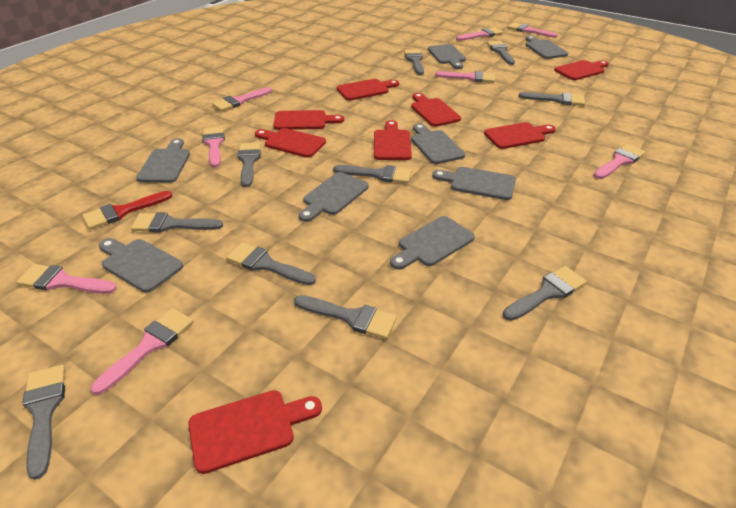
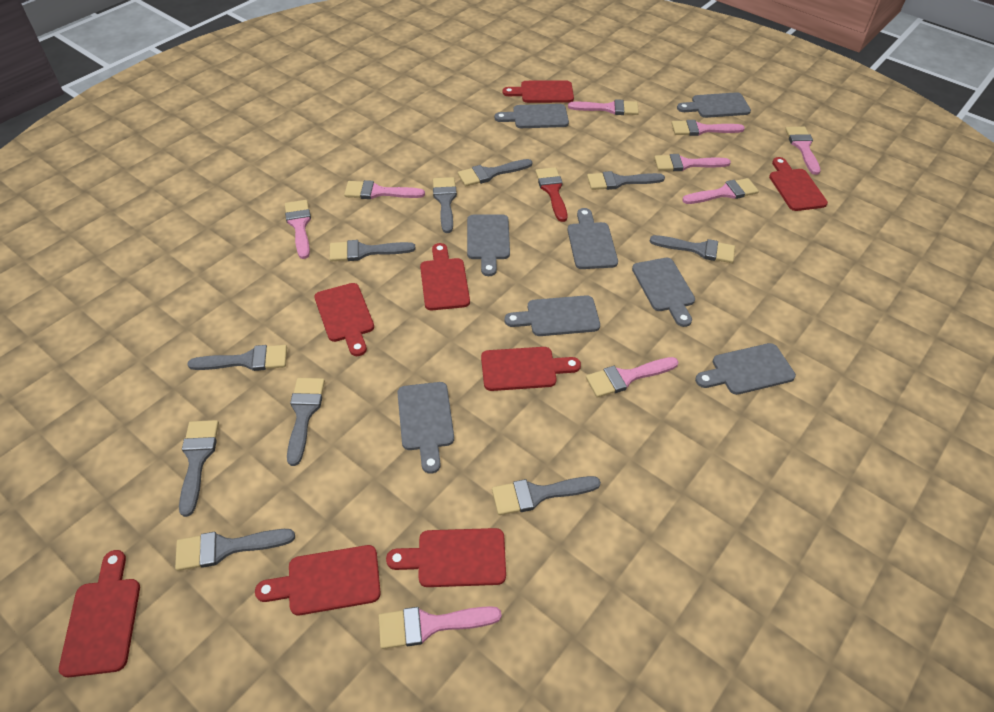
pink brush: [16,264,117,294] [91,308,194,395] [203,127,225,168] [212,87,272,111] [435,71,495,83] [456,27,503,41] [507,22,558,38] [594,144,646,179] = 8 -> [285,200,311,259] [344,180,425,199] [378,606,502,649] [568,99,639,115] [586,357,679,398] [654,154,731,171] [672,120,745,136] [682,178,759,204] [785,127,821,175] = 9

